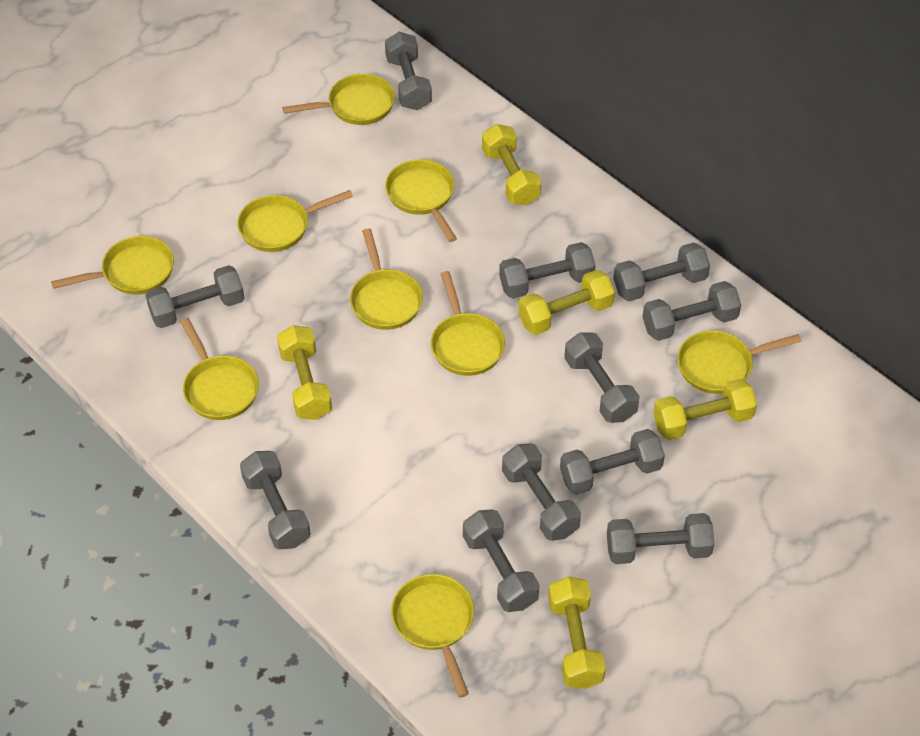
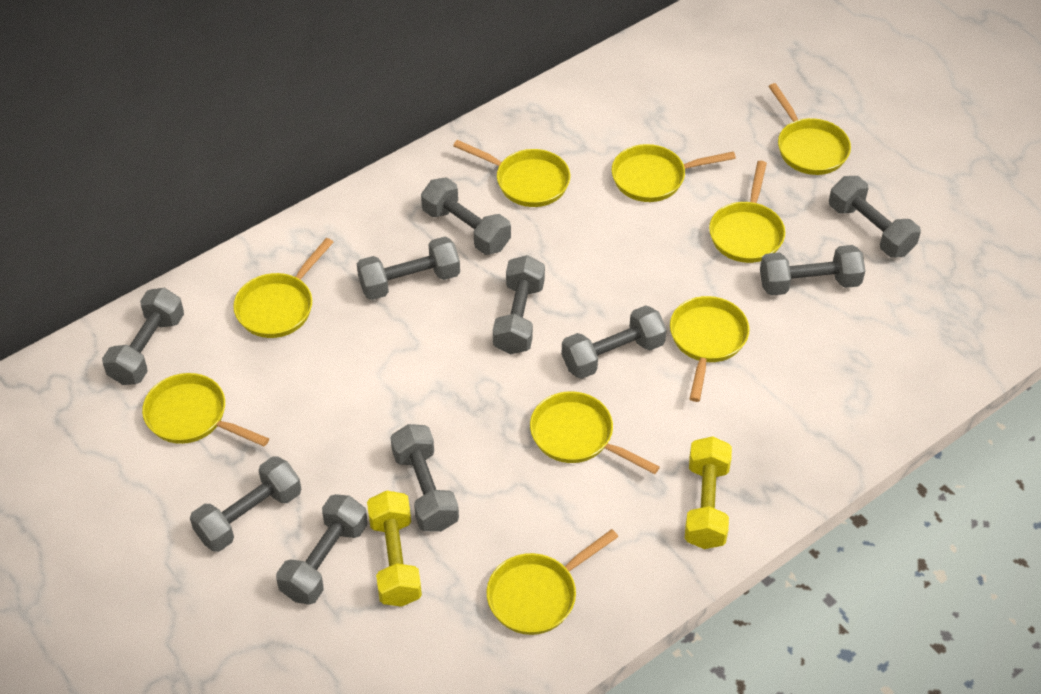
grey dumbbell: [145,265,245,328] [240,451,310,549] [385,32,432,110] [463,509,540,612] [499,242,596,299] [502,443,581,541] [560,429,665,495] [564,332,640,423] [607,513,714,564] [613,243,710,301] [642,281,741,341] = 11 -> [102,288,184,385] [190,456,301,552] [276,494,368,605] [357,237,460,300] [391,424,459,532] [421,177,511,255] [493,255,545,354] [562,305,667,379] [760,245,865,296] [829,176,921,258] = 10
yellow dumbbell: [277,325,332,420] [482,124,541,206] [518,270,615,335] [548,577,606,689] [653,379,757,440] = 5 -> [367,490,422,607] [685,436,732,549] = 2

